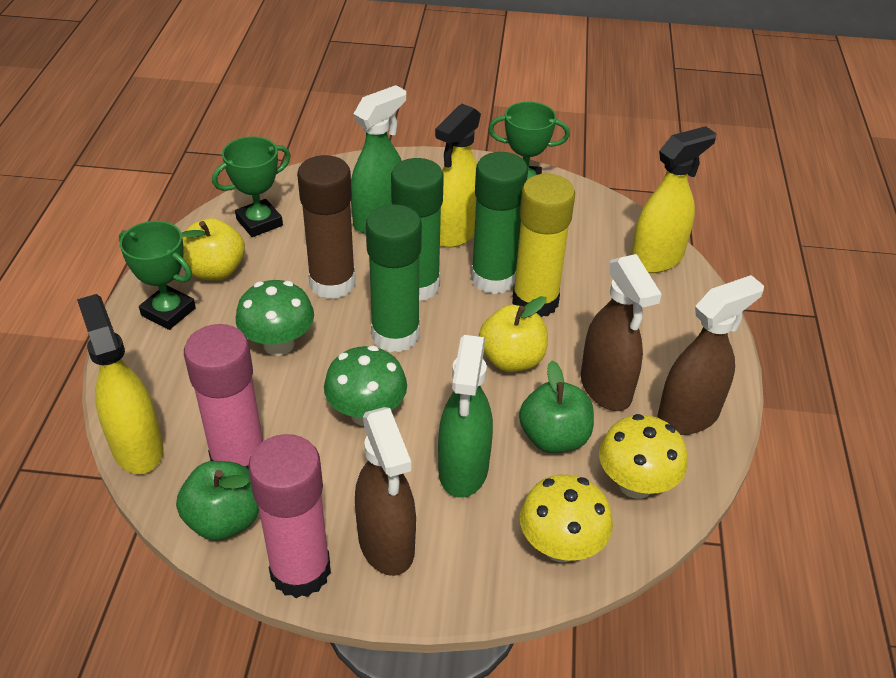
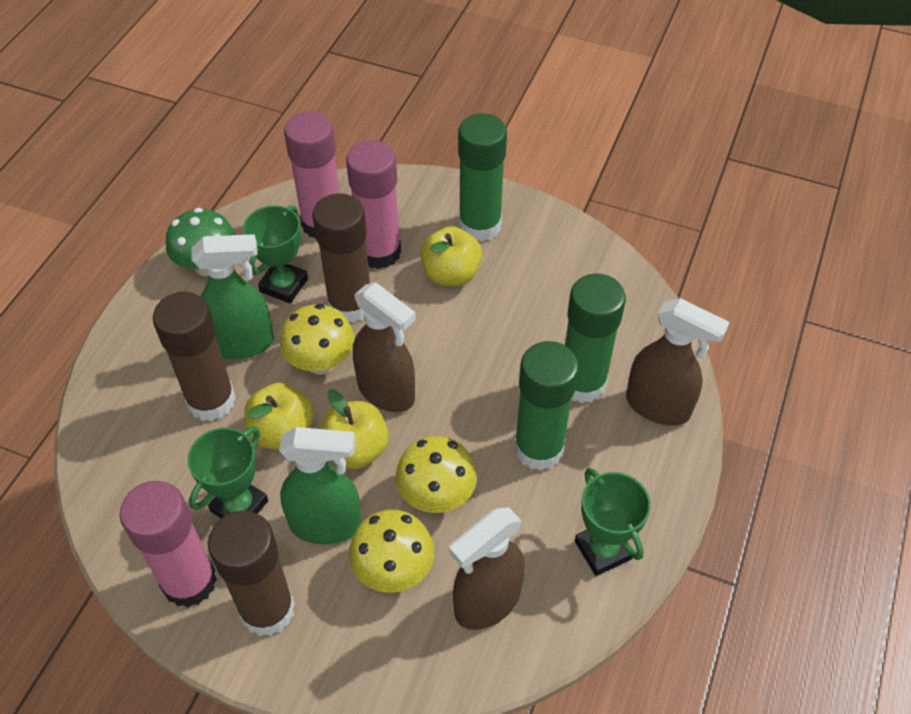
brown glue stick: [297,155,355,299] = 1 -> [153,292,236,421] [208,511,295,636] [312,193,370,323] = 3
green apple: [176,461,259,541] [519,361,594,453] = 2 -> none = 0
green mushroom: [236,280,314,356] [324,346,407,426] = 2 -> [166,208,235,276] = 1
pink glue stick: [184,324,263,469] [248,434,331,598] = 2 -> [119,481,217,607] [284,111,339,239] [346,140,401,269] = 3
yellow apple: [182,218,245,281] [479,296,548,372] = 2 -> [244,382,314,449] [320,389,389,469] [420,226,482,286] = 3
yellow glue stick: [512,174,575,317] = 1 -> none = 0
yellow mushroom: [520,475,613,562] [599,414,688,499] = 2 -> [280,304,355,375] [349,510,434,593] [395,436,477,513] = 3
yellow spray bottle: [77,294,164,474] [435,104,481,248] [631,126,716,273] = 3 -> none = 0

